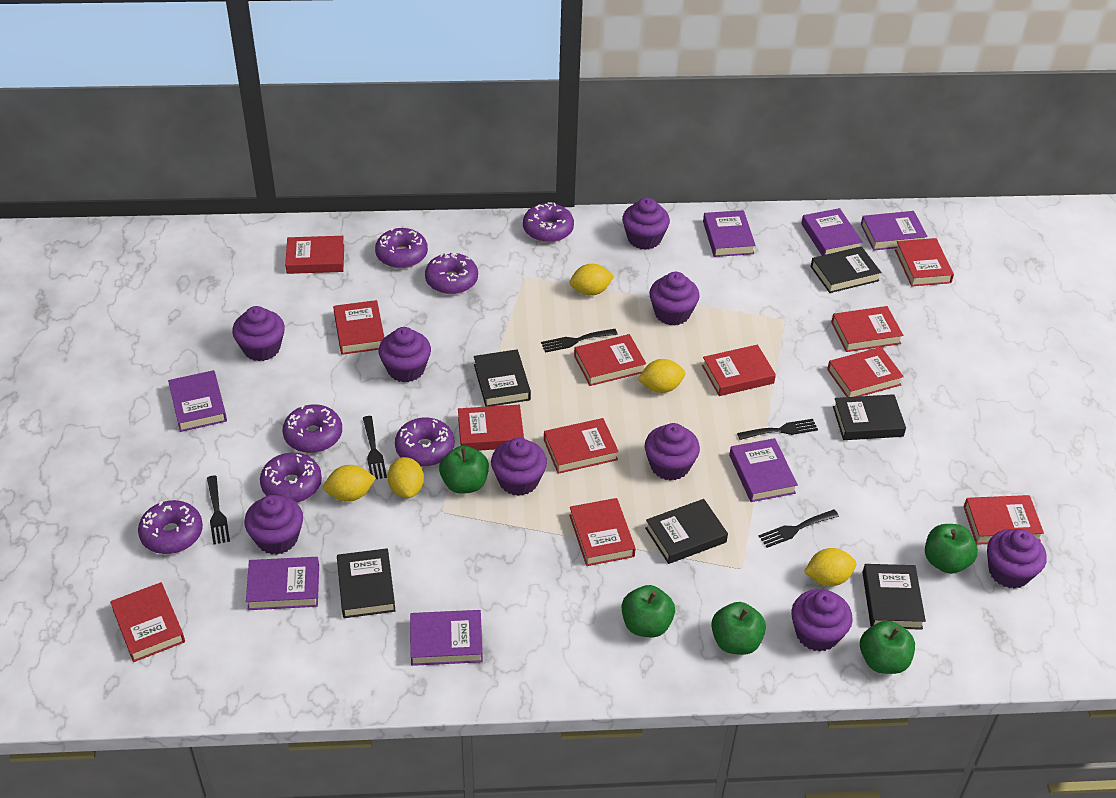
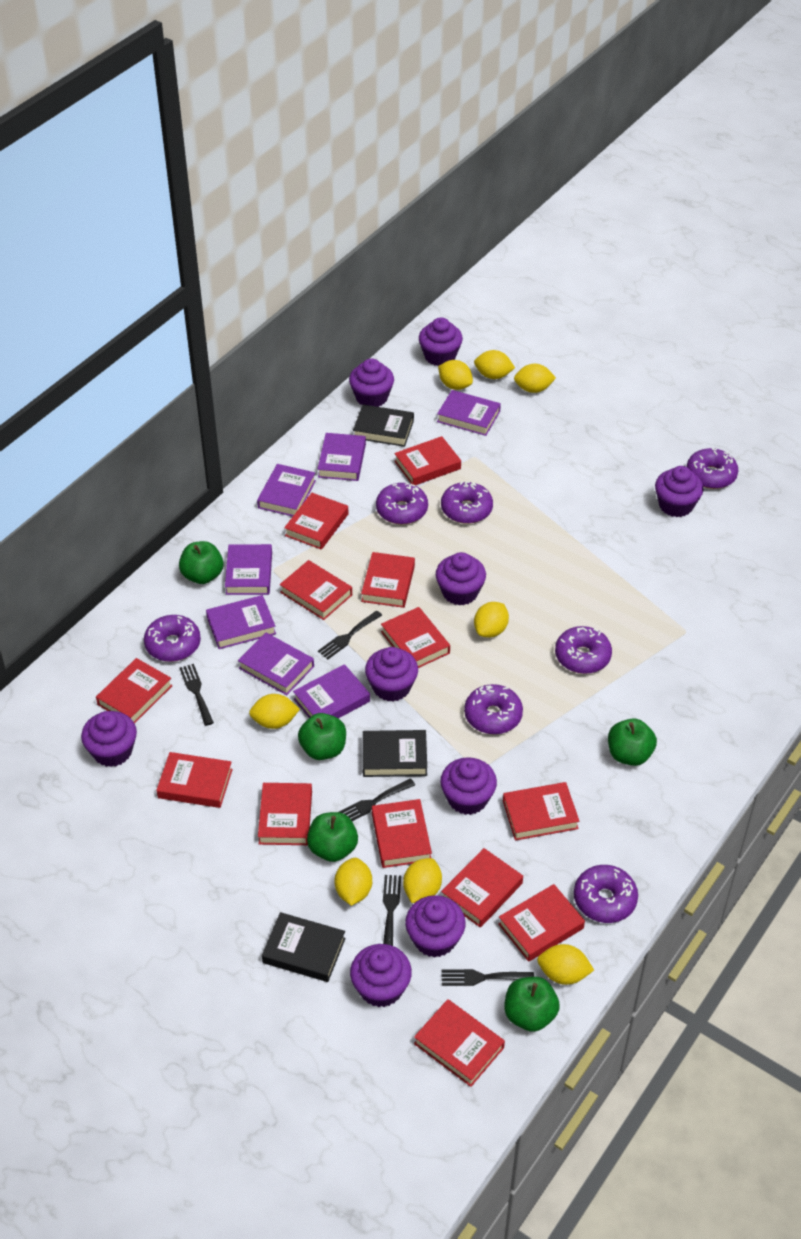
black book: [337,548,396,618] [474,349,531,407] [645,499,728,564] [811,246,881,293] [833,394,906,440] [862,564,926,630] = 6 -> [262,912,346,982] [353,405,414,447] [363,730,427,777] = 3
red book: [110,582,185,662] [285,236,344,274] [333,300,385,355] [458,405,524,451] [544,418,619,474] [569,498,636,566] [574,334,646,386] [702,345,776,396] [827,347,904,397] [831,306,903,352] [895,238,954,286] [964,495,1044,545] = 12 -> [96,658,172,723] [156,752,233,808] [258,783,312,845] [280,560,352,620] [284,493,349,550] [361,552,415,608] [372,799,432,868] [381,607,450,668] [394,436,461,485] [414,999,505,1087] [441,848,523,927] [498,884,585,962] [503,782,580,841] = 13
yellow lemon: [323,465,376,502] [387,457,424,498] [570,264,614,296] [638,359,685,393] [804,548,856,586] = 5 -> [249,694,300,729] [334,858,372,906] [403,858,442,903] [438,360,473,390] [474,350,515,379] [474,602,509,638] [514,364,556,393] [537,944,594,985] = 8

